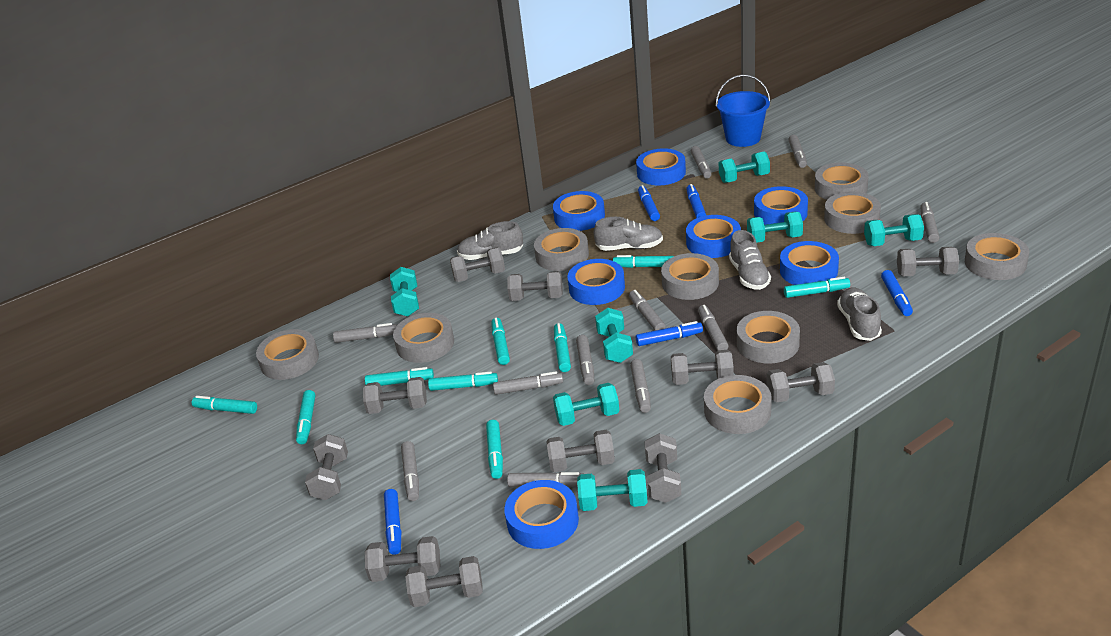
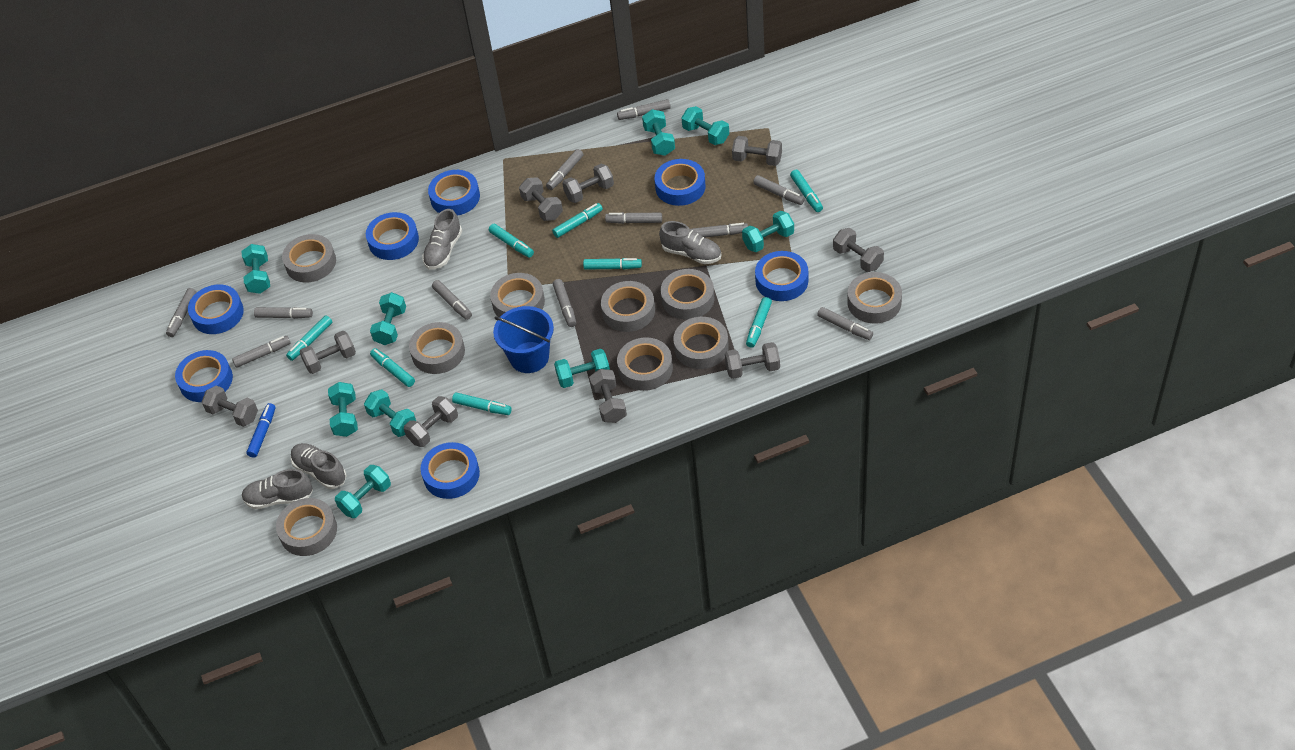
blue marker: [384,489,401,555] [636,321,703,346] [638,185,660,221] [686,184,706,218] [881,270,913,316] = 5 -> [246,403,276,458] = 1
grey dumbbell: [305,434,348,500] [363,377,427,414] [365,536,440,582] [405,556,483,607] [450,247,505,282] [507,271,563,301] [546,430,615,472] [644,433,681,503] [671,350,734,385] [766,362,835,402] [897,247,959,276] = 11 -> [202,385,258,427] [300,331,356,374] [404,396,458,447] [519,177,563,221] [563,164,614,203] [589,369,627,423] [725,342,780,379] [732,136,782,166] [833,228,884,272] = 9
turquoise dumbbell: [390,267,419,317] [553,383,619,426] [577,469,648,511] [595,308,633,363] [719,152,770,183] [747,212,803,243] [864,214,924,246] = 7 -> [242,244,270,294] [328,382,358,437] [335,465,391,518] [364,389,416,437] [370,292,406,345] [554,349,610,388] [642,110,675,156] [681,106,729,145] [742,211,794,252] = 9
turquoise marker: [192,396,257,414] [296,390,315,444] [365,367,434,386] [428,372,498,391] [486,420,503,479] [491,318,510,365] [554,323,571,372] [613,255,674,268] [784,277,850,298] = 9 -> [286,316,332,361] [370,348,415,387] [452,392,512,415] [489,224,534,258] [552,203,603,238] [583,258,642,270] [746,297,772,348] [790,170,823,212] = 8

